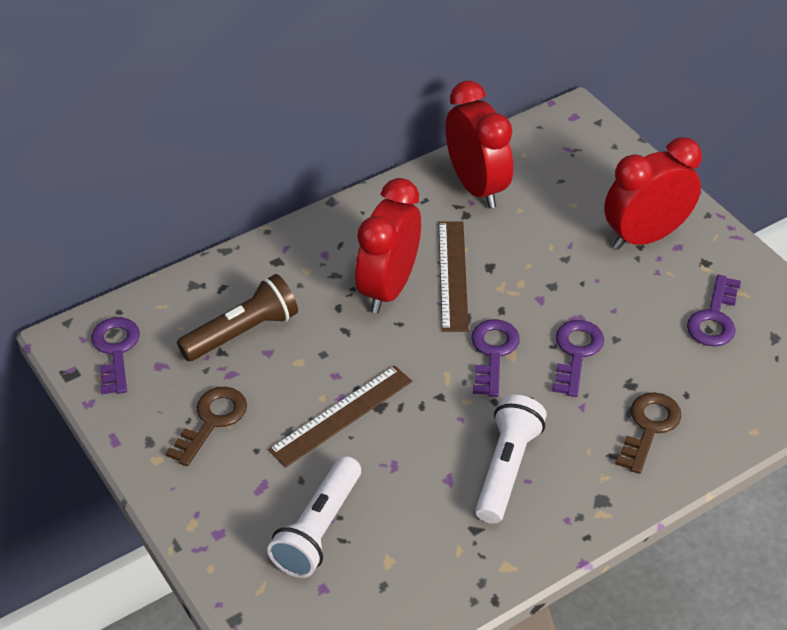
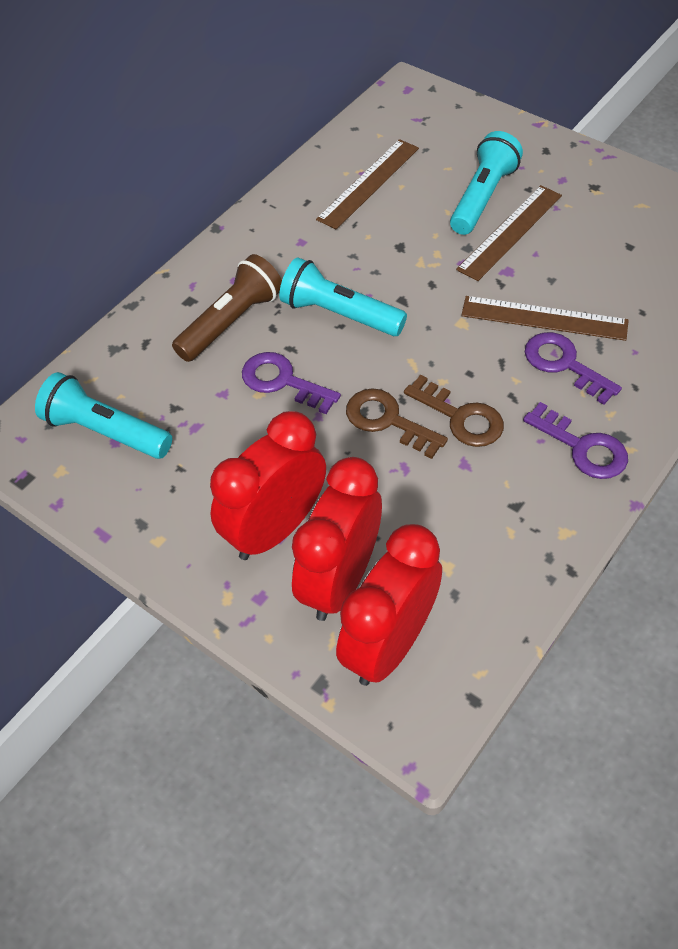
brown ruler: [268,365,412,468] [438,221,469,332] = 2 -> [316,139,419,229] [456,185,562,281] [461,296,629,341] = 3
purple key: [91,317,140,395] [471,319,520,397] [552,320,604,397] [687,275,741,347] = 4 -> [242,352,341,414] [523,402,628,479] [525,332,622,405] = 3
turquoise flashlight: none = 0 -> [35,372,172,459] [279,257,407,336] [450,131,523,235] = 3
white flashlight: [267,456,361,578] [475,395,547,524] = 2 -> none = 0

